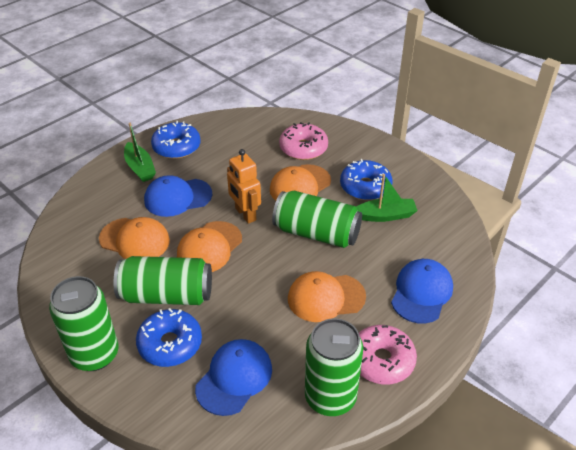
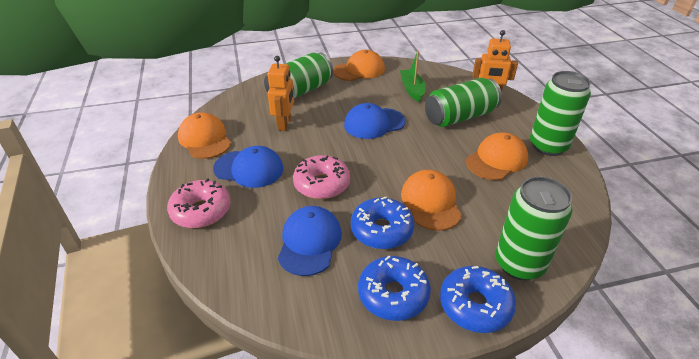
green boat: [124,123,156,182] [356,174,418,222] = 2 -> [400,51,426,102] = 1
orange robot: [227,149,261,224] = 1 -> [268,56,294,131] [472,30,518,92] = 2

